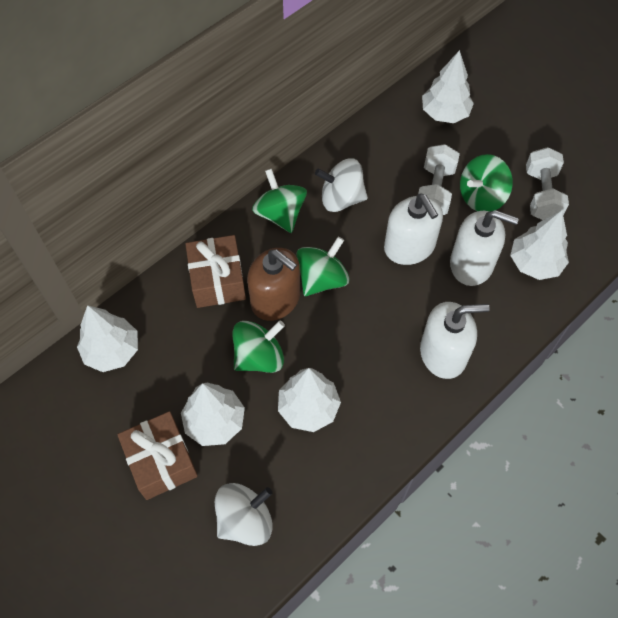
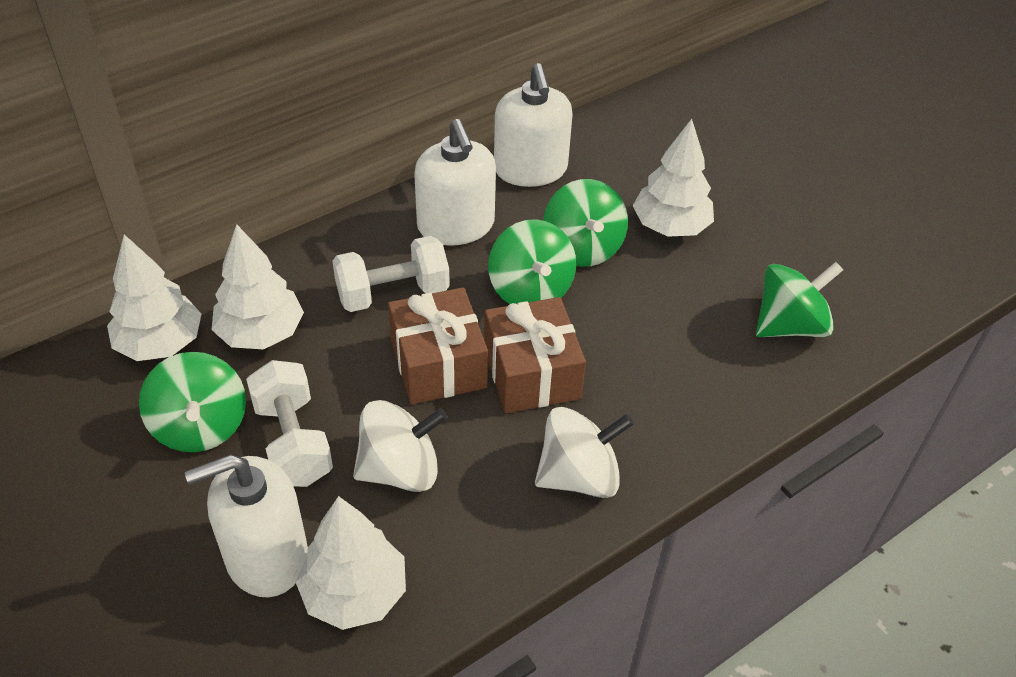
brown soap dispenser: [247,248,300,321] = 1 -> none = 0
white tree: [77,305,138,372] [181,383,245,446] [278,368,341,432] [422,50,474,123] [510,210,569,280] = 5 -> [107,235,202,361] [212,225,304,349] [296,496,406,630] [633,119,714,237] = 4

